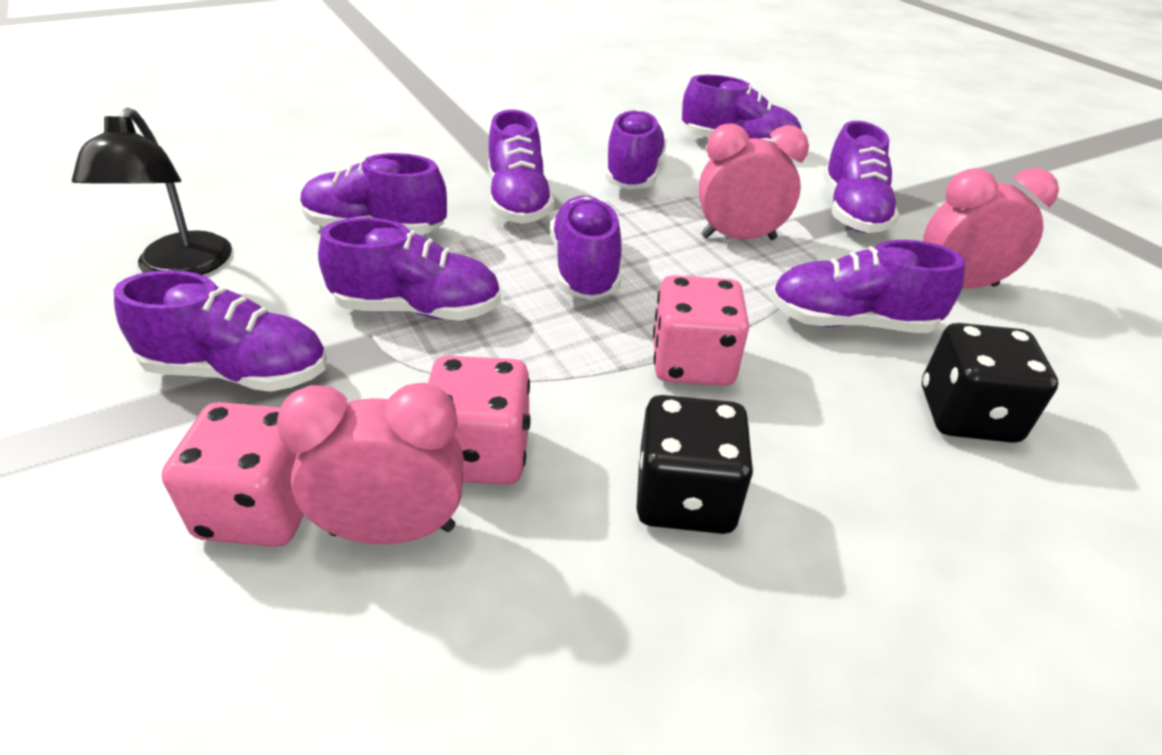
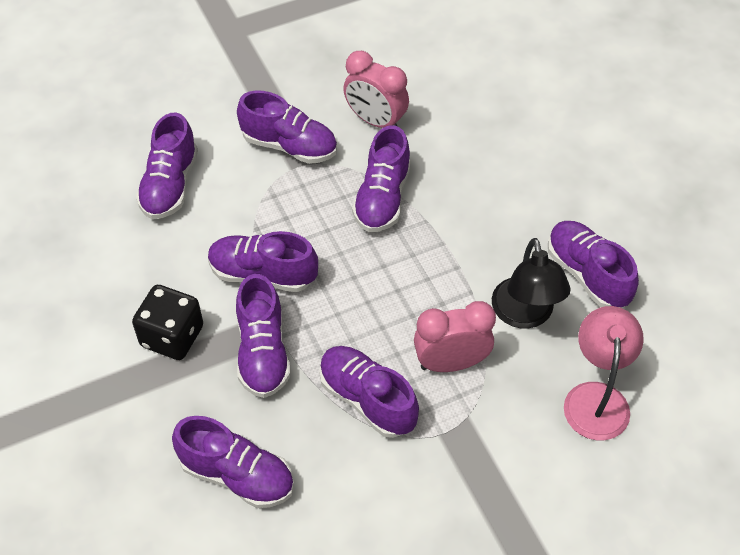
black dice: [636,395,753,534] [922,323,1058,443] = 2 -> [132,285,203,360] = 1
pink clock: [277,383,464,544] [698,124,809,240] [923,168,1059,288] = 3 -> [343,51,409,128] [414,301,496,372] = 2
pink dice: [161,402,304,547] [428,356,531,485] [653,275,749,386] = 3 -> none = 0
pink lamp: none = 0 -> [564,306,644,440] = 1
purple shoe: [114,270,327,392] [300,153,447,235] [318,218,501,321] [488,109,554,224] [551,195,621,300] [605,110,666,190] [682,75,801,143] [770,240,965,333] [823,121,899,233] = 9 -> [136,113,198,219] [172,416,294,508] [208,231,318,292] [236,274,291,398] [237,91,337,164] [319,346,419,438] [352,125,411,232] [548,221,639,308] = 8

